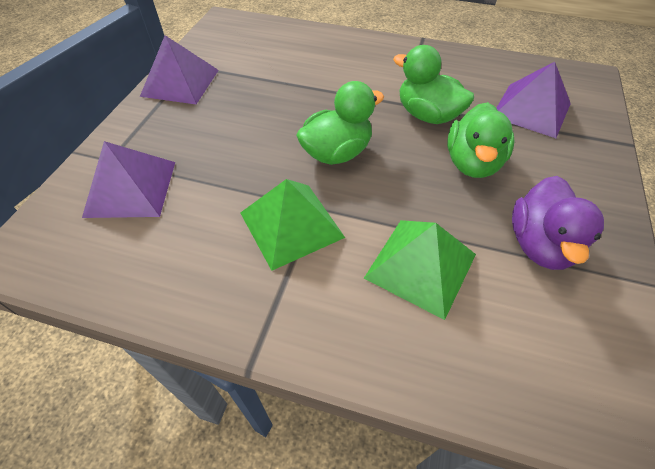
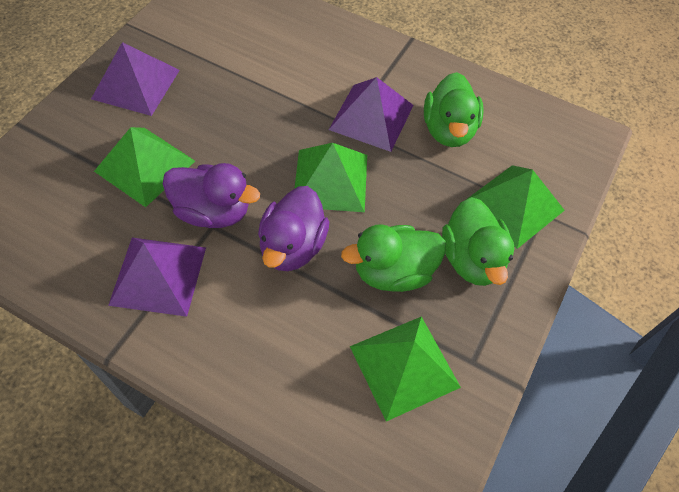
green pyramid: [240,179,345,271] [364,220,476,320] = 2 -> [94,127,195,207] [294,143,367,212] [350,316,461,422] [467,165,565,249] = 4
purple duck: [512,176,604,270] = 1 -> [163,163,260,228] [258,186,329,271] = 2

